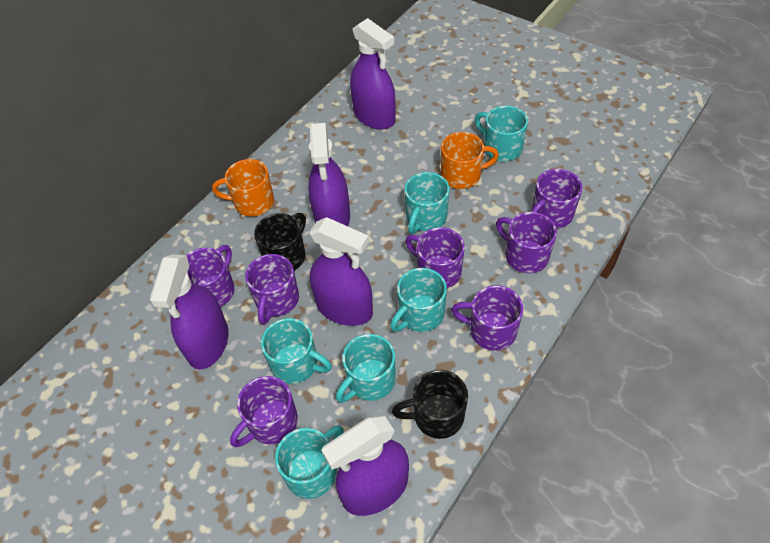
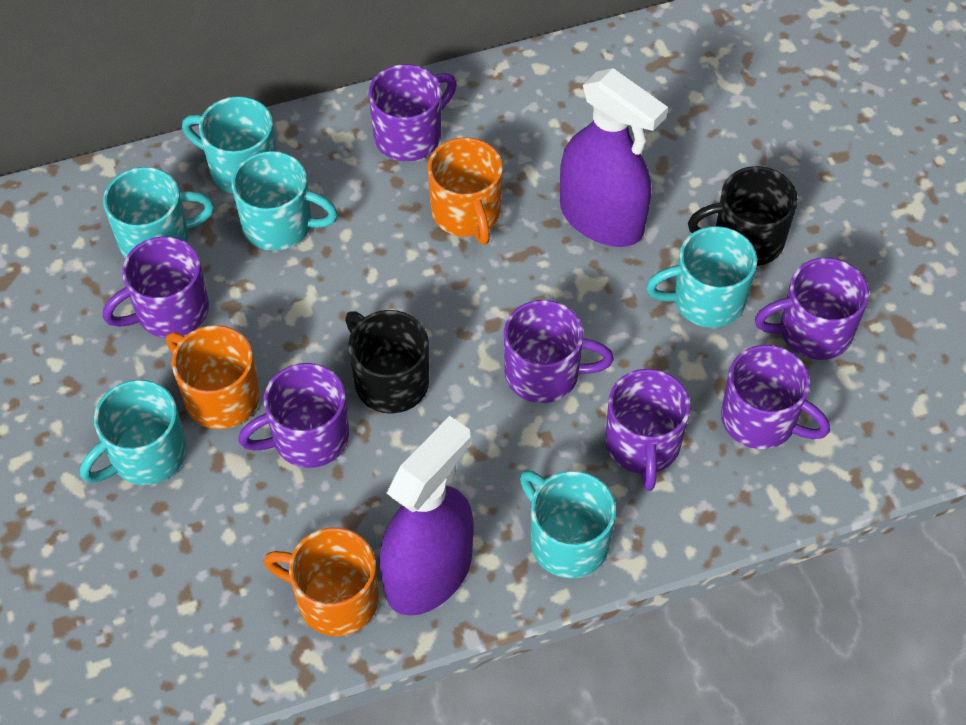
orange mug: [212,159,274,217] [441,132,499,189] = 2 -> [166,325,260,429] [264,527,378,636] [428,138,503,245] = 3
purple spray bottle: [150,254,229,369] [308,123,350,226] [310,217,373,326] [322,416,409,516] [350,18,396,130] = 5 -> [379,416,474,616] [560,68,668,247] = 2

